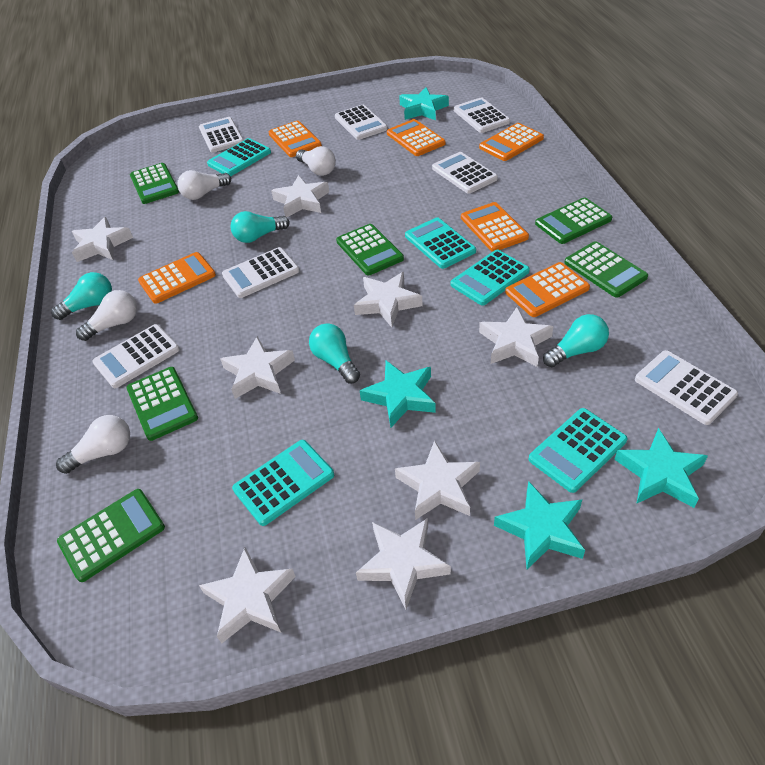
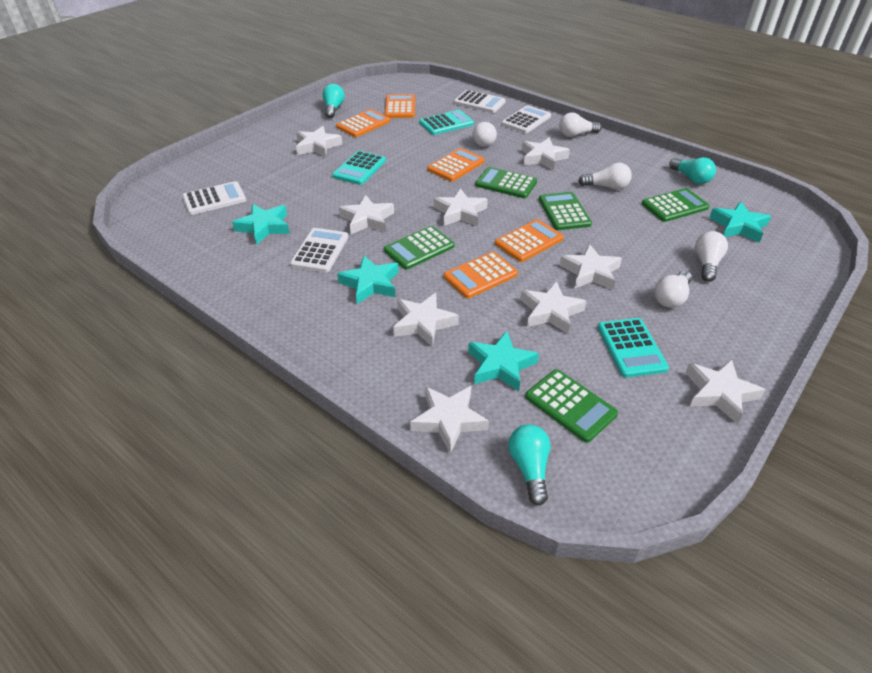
green calculator: [57,489,165,582] [126,367,198,441] [130,163,179,204] [336,224,404,275] [535,197,612,244] [565,241,648,298] = 6 -> [384,226,455,269] [475,167,537,198] [525,369,618,443] [539,192,592,230] [642,188,710,222] = 5
orange calculator: [138,252,216,304] [269,121,322,157] [387,119,446,156] [461,202,529,252] [479,123,544,161] [505,262,590,317] = 6 -> [336,109,390,137] [385,94,415,118] [427,148,485,182] [444,252,518,298] [495,219,564,262] = 5
turquoise calculator: [207,138,271,176] [232,440,334,526] [405,217,476,269] [451,250,530,306] [528,408,627,493] = 5 -> [332,151,386,185] [419,110,474,135] [598,318,669,378] = 3
turquoise light bulb: [51,272,112,320] [231,211,290,243] [309,323,360,384] [543,314,609,367] = 4 -> [323,84,345,118] [508,425,550,505] [669,157,716,184] = 3
white calculator: [92,324,180,388] [199,117,244,153] [222,247,300,298] [335,105,388,140] [432,152,498,194] [454,97,510,133] [635,350,738,425] = 7 -> [182,181,246,215] [290,228,348,273] [454,90,506,113] [502,105,551,133] = 4
white light bulb: [56,415,130,474] [76,290,137,341] [178,170,231,200] [296,146,336,176] = 4 -> [473,122,497,147] [559,112,601,137] [578,163,632,190] [654,271,692,308] [695,231,728,282] = 5
white star: [72,217,133,262] [199,547,296,644] [220,336,295,399] [271,175,329,217] [354,272,423,327] [356,518,451,609] [395,440,480,520] [479,307,554,367] = 8 -> [296,126,343,157] [339,195,394,234] [393,293,459,347] [410,386,489,454] [434,188,488,226] [520,281,587,334] [522,137,570,170] [559,244,622,290] [685,359,766,424] = 9

